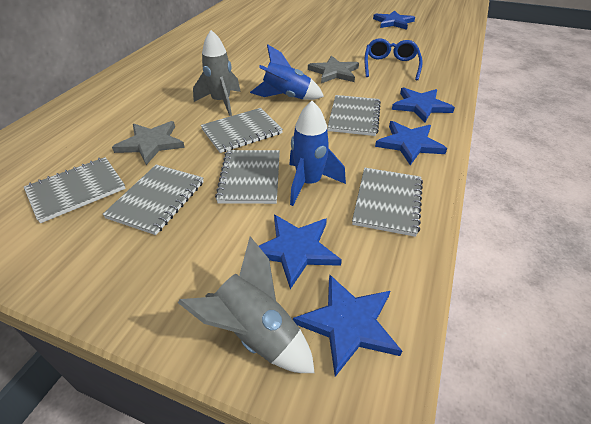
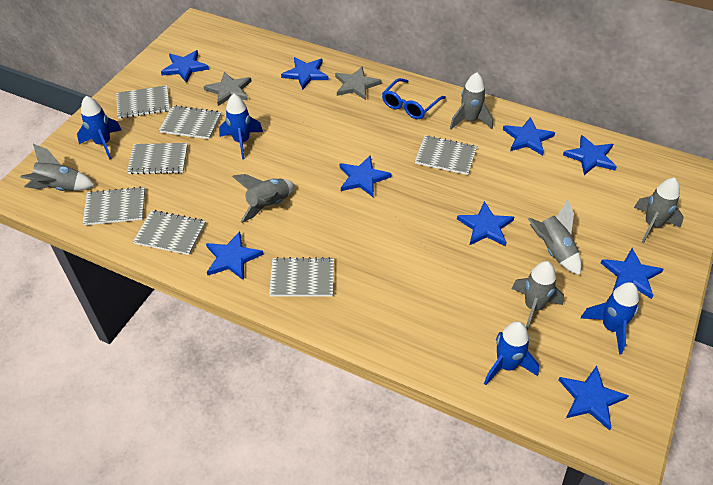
blue rocket: [250,44,324,100] [289,101,346,206] = 2 -> [77,96,122,160] [219,94,263,159] [484,321,539,385] [580,282,639,355] = 4
blue star: [259,214,342,289] [293,274,402,377] [373,10,415,30] [375,121,447,165] [392,87,455,123] = 5 -> [161,50,209,83] [206,231,263,280] [281,57,328,90] [340,156,392,197] [457,201,514,246] [503,117,555,156] [559,366,629,431] [563,135,617,175] [601,248,664,299] = 9
grey notebook: [24,157,126,223] [102,164,204,235] [201,108,283,153] [215,150,280,204] [327,95,381,136] [352,168,423,237] = 6 -> [83,187,145,225] [116,85,170,119] [127,143,188,175] [133,210,206,255] [159,105,221,139] [269,257,334,297] [415,135,477,175] = 7
grey rocket: [178,237,315,373] [193,30,241,116] = 2 -> [20,144,95,191] [232,174,295,223] [450,72,493,130] [511,261,564,331] [528,199,581,275] [634,178,684,243] = 6

